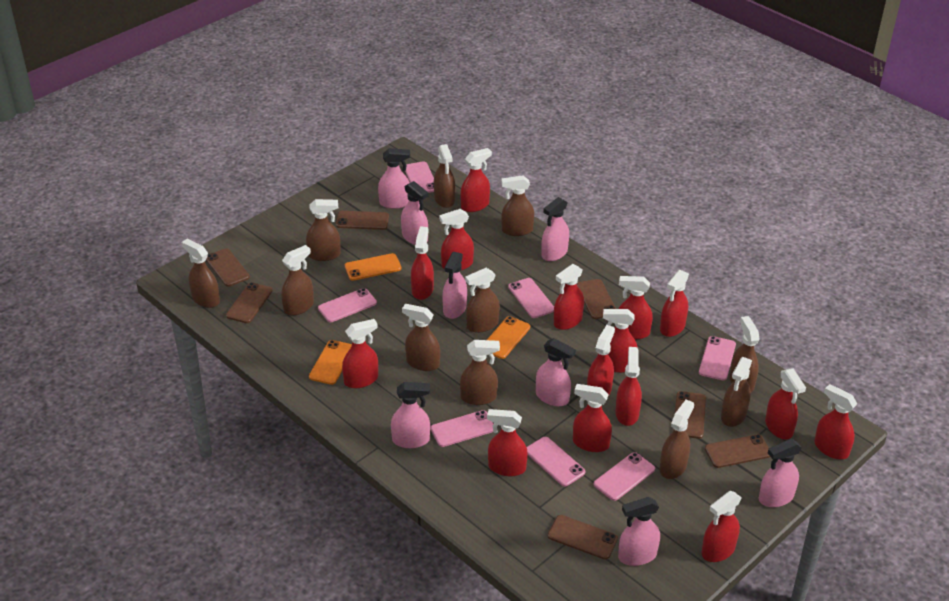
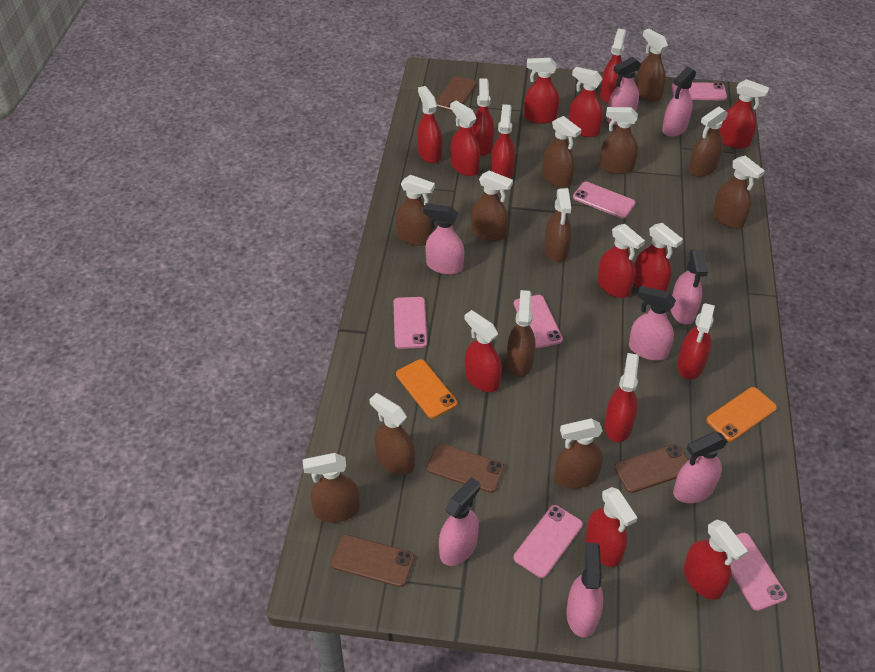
brown phone: [206,248,250,287] [226,282,273,323] [336,211,389,230] [548,515,618,559] [577,279,616,319] [673,391,706,439] [705,434,770,468] = 7 -> [331,535,414,587] [426,443,504,493] [436,76,477,112] [614,444,688,493] = 4
brown spray bottle: [181,239,220,308] [281,245,314,315] [306,199,341,261] [402,304,440,371] [434,144,455,208] [460,340,500,405] [465,268,500,333] [501,175,534,236] [660,399,694,479] [721,357,752,427] [730,316,760,392] = 11 -> [303,453,360,522] [369,393,415,475] [396,175,435,246] [471,170,513,242] [506,290,535,377] [542,116,582,188] [544,188,572,262] [555,418,603,489] [600,107,638,174] [636,29,668,102] [689,107,728,177] [713,156,765,228] = 12
orange phone: [309,340,352,385] [345,253,401,281] [487,316,530,359] = 3 -> [396,359,458,419] [706,387,777,442] = 2
pink phone: [318,288,377,322] [405,161,434,193] [430,410,493,447] [508,278,554,318] [527,437,585,486] [593,452,655,501] [699,336,736,380] = 7 -> [393,297,427,349] [514,295,563,349] [514,505,583,578] [573,182,636,219] [672,82,727,101] [726,533,787,611] = 6

